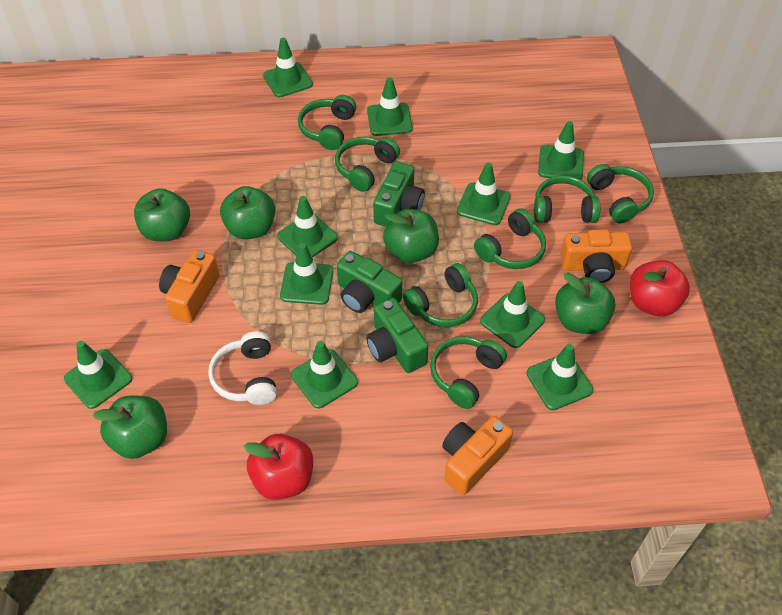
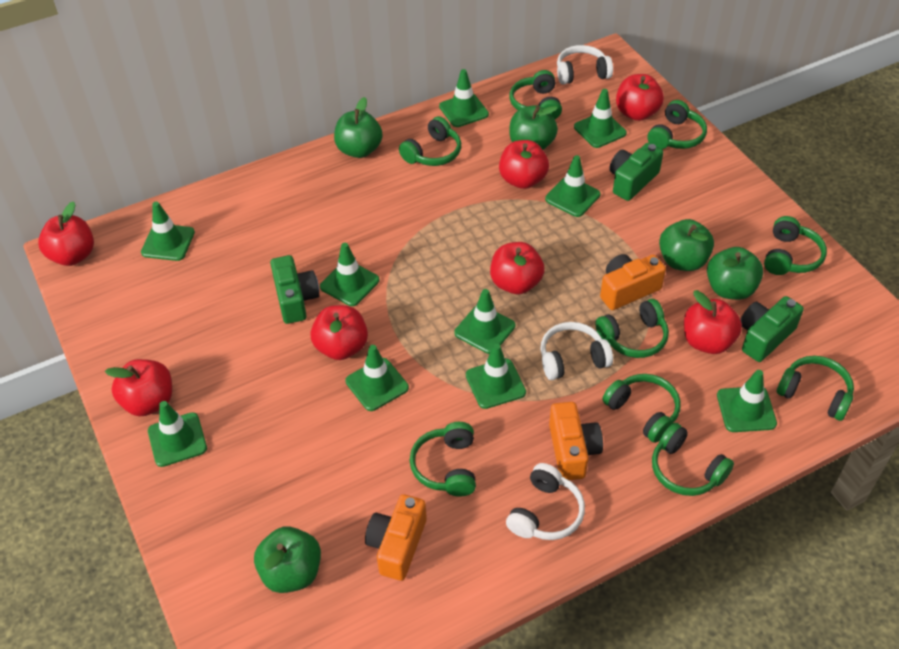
green headphones: [298,95,356,150] [335,136,400,192] [403,263,478,327] [430,336,507,409] [474,208,546,269] [534,175,600,223] [587,164,654,223] = 7 -> [399,116,461,166] [410,422,476,497] [510,70,562,120] [595,299,669,358] [602,374,681,443] [648,100,707,149] [652,423,734,496] [764,216,827,275] [777,356,854,421] = 9
red apple: [244,434,313,500] [630,260,690,317] = 2 -> [38,201,94,266] [105,359,172,416] [310,305,368,360] [490,242,545,294] [499,140,549,189] [616,74,664,121] [684,290,742,354] = 7
white headphones: [208,331,277,405] = 1 -> [506,463,585,540] [541,322,613,380] [557,45,613,84] = 3

